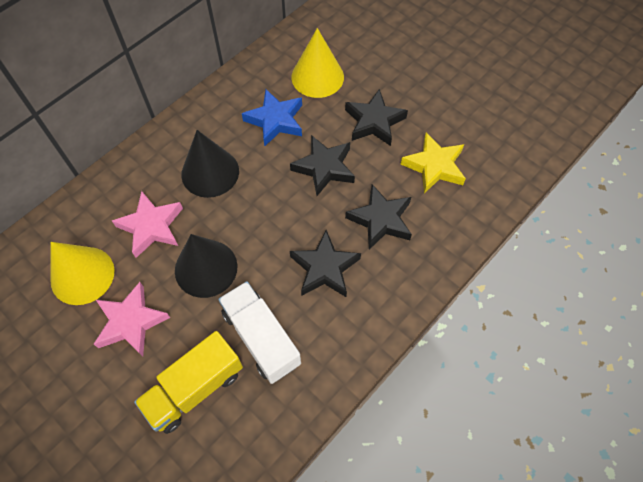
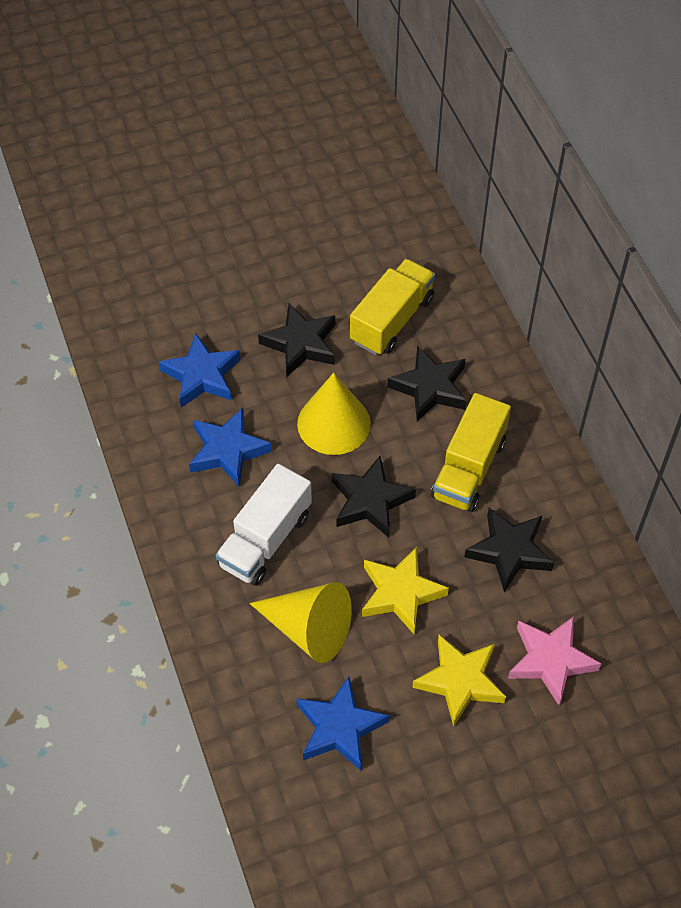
black cone: [175,234,238,298] [181,130,239,198] = 2 -> none = 0
blue star: [242,89,302,146] = 1 -> [159,333,241,408] [189,408,272,487] [297,676,389,771] = 3
pink star: [94,282,170,356] [112,191,183,258] = 2 -> [508,616,601,705] = 1
yellow star: [401,132,466,193] = 1 -> [362,547,449,634] [412,635,506,727] = 2
yellow truck: [134,331,243,434] = 1 -> [350,259,435,355] [431,393,511,512] = 2

